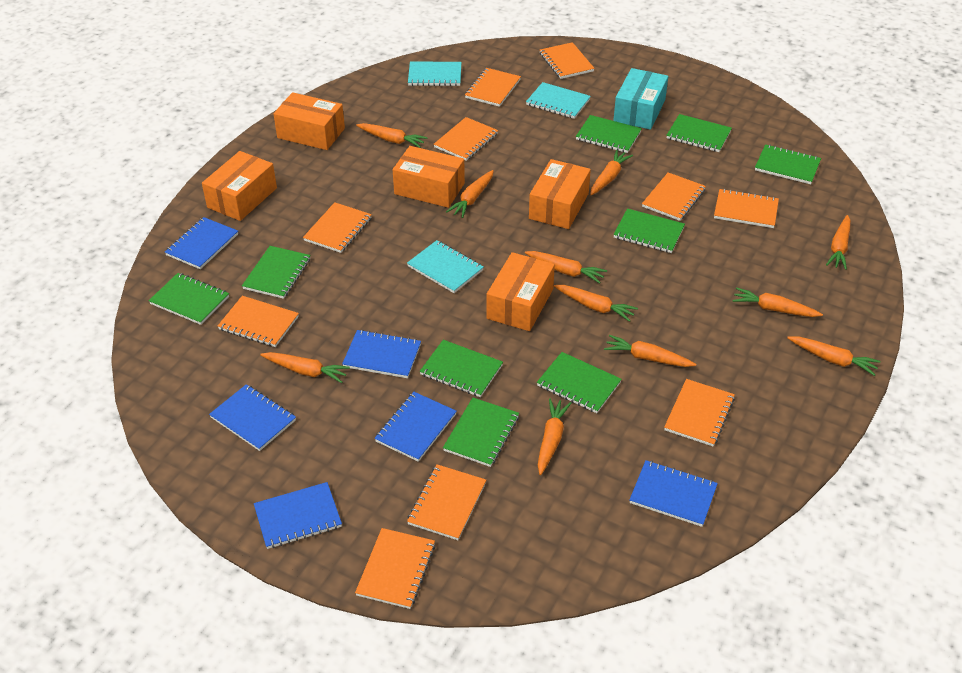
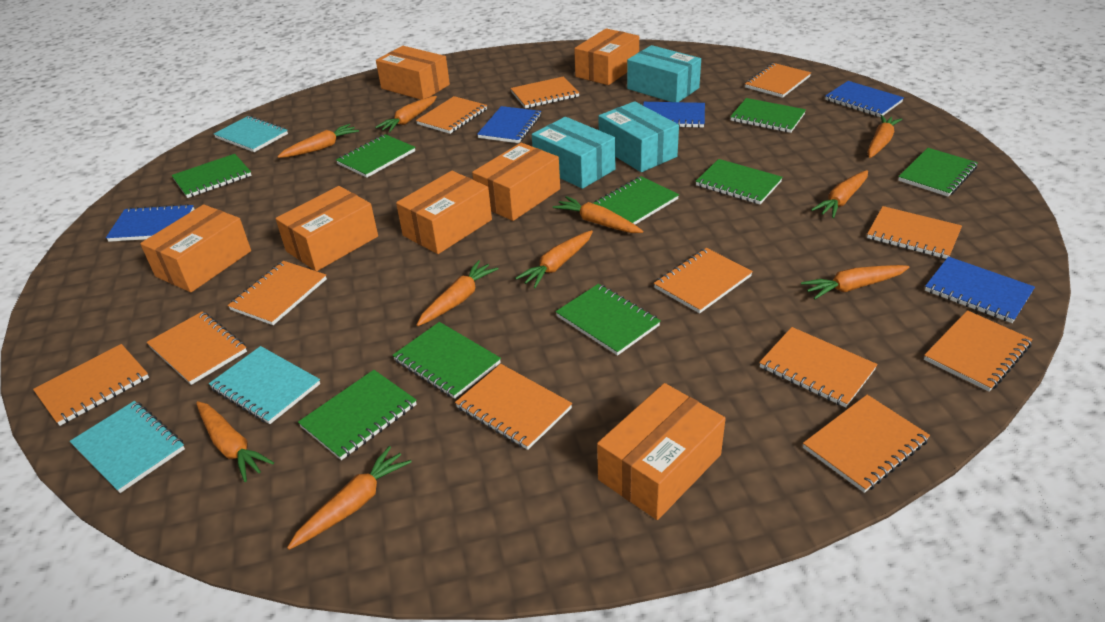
blue notebook: [165,217,238,269] [209,384,296,451] [254,482,342,549] [342,330,421,378] [375,392,457,462] [630,460,718,527] = 6 -> [106,204,194,242] [477,106,541,143] [643,102,705,128] [825,81,904,117] [925,256,1035,323] = 5
orange box: [202,151,277,221] [274,92,345,150] [393,146,465,208] [487,252,555,331] [529,159,591,229] = 5 -> [140,204,251,292] [275,186,378,271] [376,46,450,100] [396,171,492,254] [472,143,560,221] [574,28,639,85] [597,383,726,520] = 7
orange carrot: [260,352,350,383] [356,123,427,148] [446,170,494,218] [525,251,607,284] [538,398,571,475] [554,285,638,322] [590,150,633,195] [604,335,696,367] [732,287,823,317] [787,336,881,376] [826,215,851,270] = 11 -> [196,401,274,482] [277,124,359,158] [287,446,411,550] [375,96,437,132] [417,260,499,326] [515,230,593,288] [553,196,643,233] [801,265,910,299] [811,170,868,218] [867,115,902,158] = 10
orange notebook: [218,296,299,347] [303,202,372,253] [355,528,435,609] [407,464,486,540] [434,117,498,161] [465,68,521,107] [540,42,595,79] [642,173,706,221] [664,379,735,446] [714,189,779,228] = 10 -> [33,344,149,426] [147,311,247,385] [228,261,327,325] [416,96,487,134] [455,364,572,450] [511,76,580,108] [654,248,753,313] [745,63,811,98] [759,327,878,407] [803,395,930,493] [867,206,962,259] [924,310,1033,392] = 12
turquoise box: [613,68,668,130] = 1 -> [532,117,615,189] [598,101,679,172] [627,45,701,102] = 3

